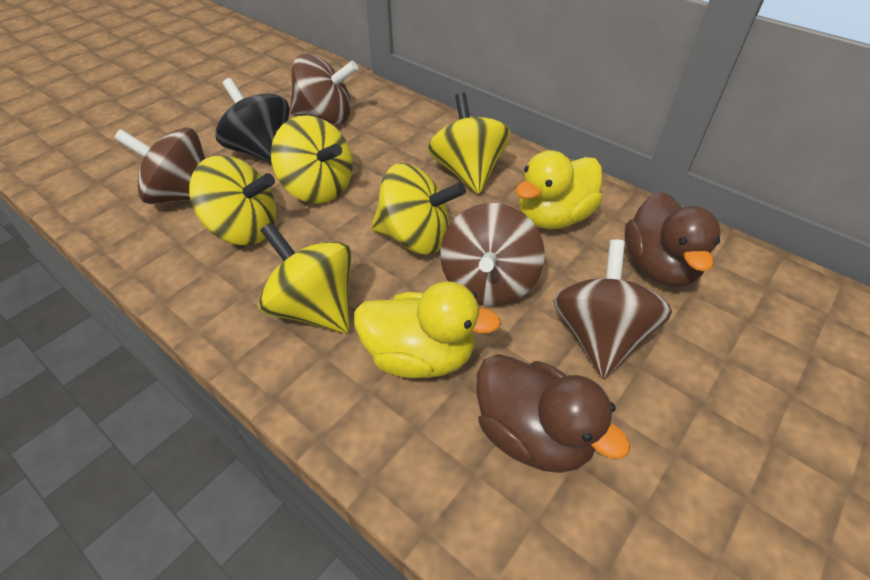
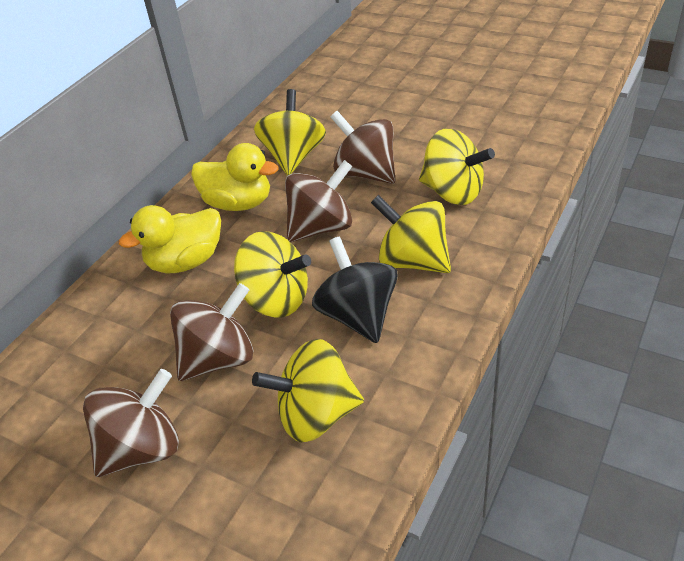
brown duck: [476,354,630,473] [625,192,721,287] = 2 -> none = 0

